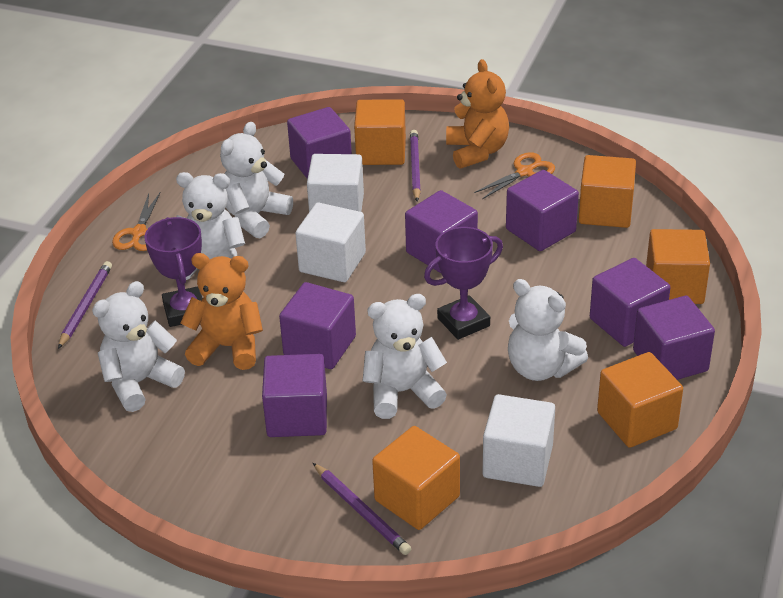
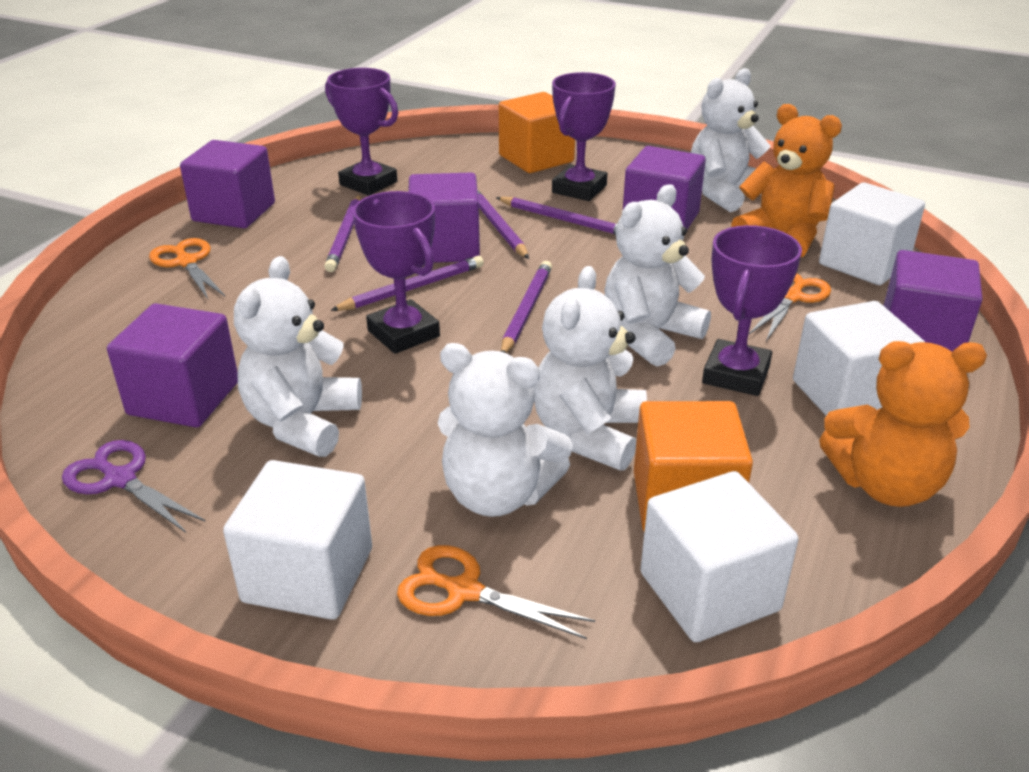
orange cube: [354,99,406,165] [372,426,460,530] [579,155,636,228] [597,352,683,448] [646,229,710,304] = 5 -> [499,92,575,173] [634,401,753,531] = 2
orange scissors: [112,193,160,251] [474,153,555,199] = 2 -> [149,238,225,299] [397,545,595,639] [749,273,831,341] = 3
purple cube: [262,354,327,437] [279,282,356,369] [287,107,352,179] [405,190,478,273] [506,170,579,251] [590,258,671,347] [633,296,715,380] = 7 -> [107,303,238,427] [180,140,275,228] [408,172,480,263] [623,146,706,229] [883,250,982,352] = 5
purple pencil: [58,261,112,349] [313,463,411,555] [410,130,421,201] = 3 -> [324,195,361,272] [330,256,484,311] [477,189,529,259] [496,197,617,235] [501,261,552,353] = 5
purple scissors: none = 0 -> [62,440,206,533] = 1
purple trophy: [144,217,203,327] [424,227,503,340] = 2 -> [325,68,398,196] [353,191,440,354] [552,72,616,201] [702,225,802,396] = 4
white cube: [295,203,366,282] [307,154,364,212] [483,394,555,487] = 3 -> [223,460,372,620] [640,471,799,642] [793,301,925,416] [819,182,925,285] = 4

